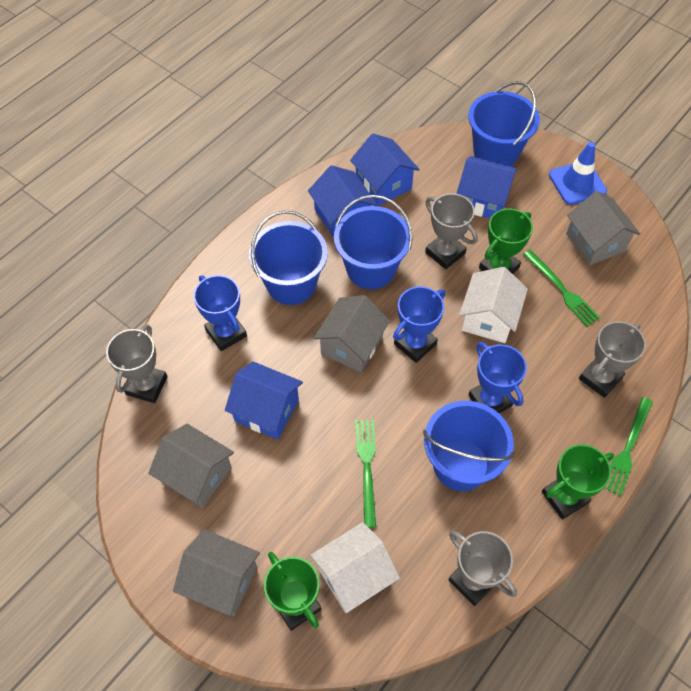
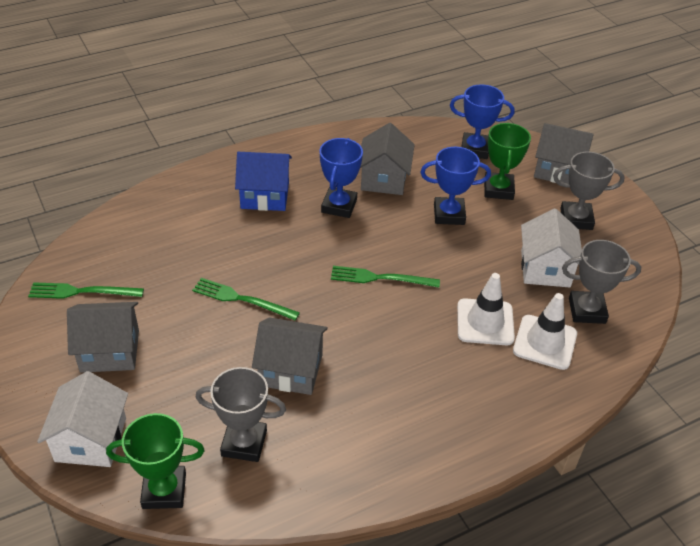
blue bucket: [249,210,328,305] [334,195,412,289] [423,401,515,491] [468,81,540,166] = 4 -> none = 0
blue house: [225,362,303,439] [308,165,377,238] [350,134,420,206] [457,156,517,218] = 4 -> [235,152,292,211] = 1
blue traffic cone: [549,142,607,205] = 1 -> none = 0
green trophy: [264,552,321,631] [479,209,533,274] [542,444,614,519] = 3 -> [106,413,205,509] [484,123,531,200] = 2
grey trophy: [106,324,168,403] [425,193,478,269] [449,531,517,606] [579,321,646,398] = 4 -> [196,367,286,462] [553,152,625,230] [562,240,641,324] = 3
white traffic cone: none = 0 -> [457,273,515,345] [513,293,577,370] = 2

